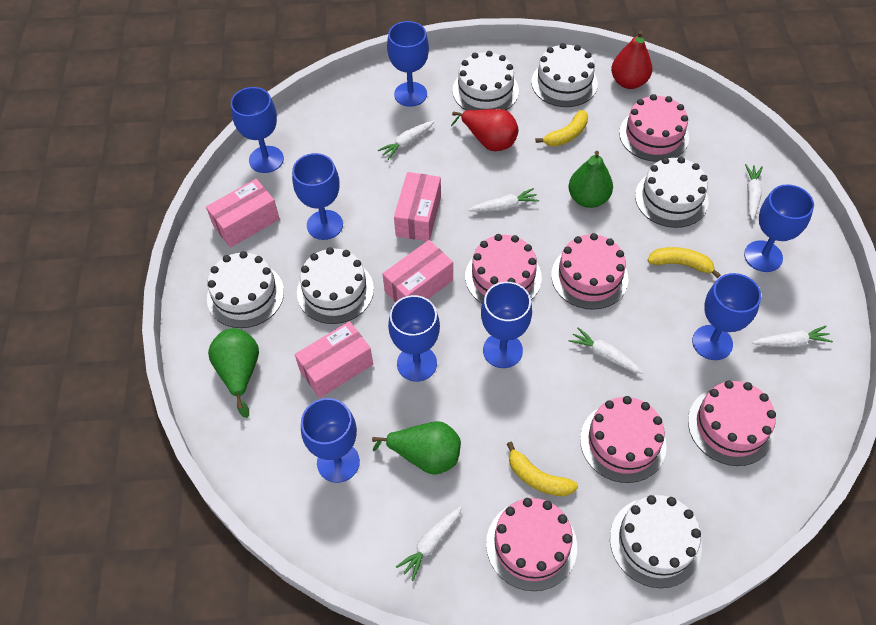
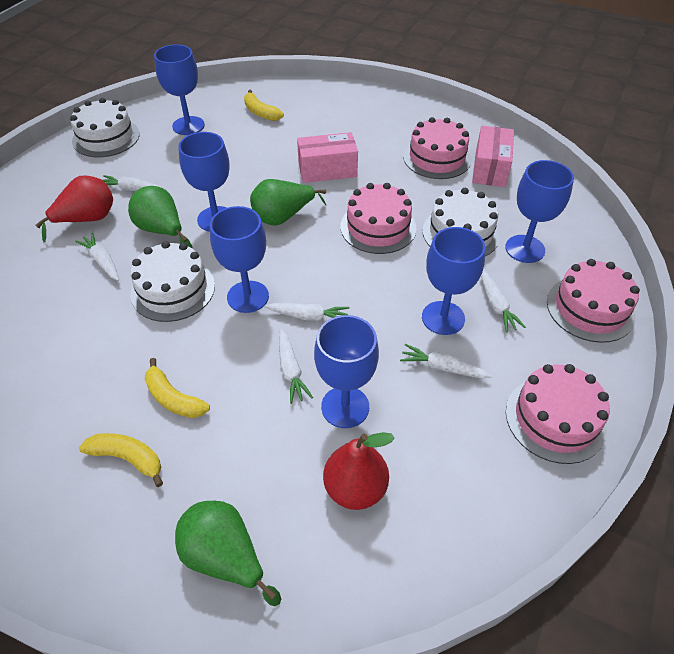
blue goblet: [231,87,284,173] [292,153,343,240] [301,398,360,483] [387,21,429,107] [388,295,440,382] [481,282,532,368] [692,273,761,360] [744,184,814,272] = 8 -> [154,44,205,135] [178,132,230,232] [210,206,269,313] [314,315,379,428] [422,227,486,335] [505,160,574,263] = 6
pink box: [206,179,280,248] [295,321,373,398] [383,240,453,303] [394,172,441,241] = 4 -> [297,132,358,183] [472,126,514,187] = 2
pink cake: [465,234,542,303] [486,498,577,591] [551,233,628,310] [580,396,667,483] [619,94,689,162] [688,380,776,466] = 6 -> [341,183,416,254] [403,117,472,179] [506,364,610,464] [547,259,640,343] = 4
white cake: [207,251,284,328] [297,247,374,324] [452,51,519,110] [531,43,598,107] [610,495,702,588] [635,157,709,228] = 6 -> [70,98,140,157] [130,241,215,322] [423,188,500,256] = 3

